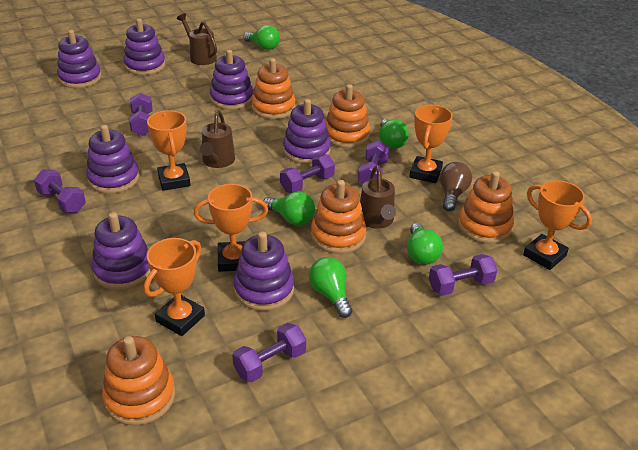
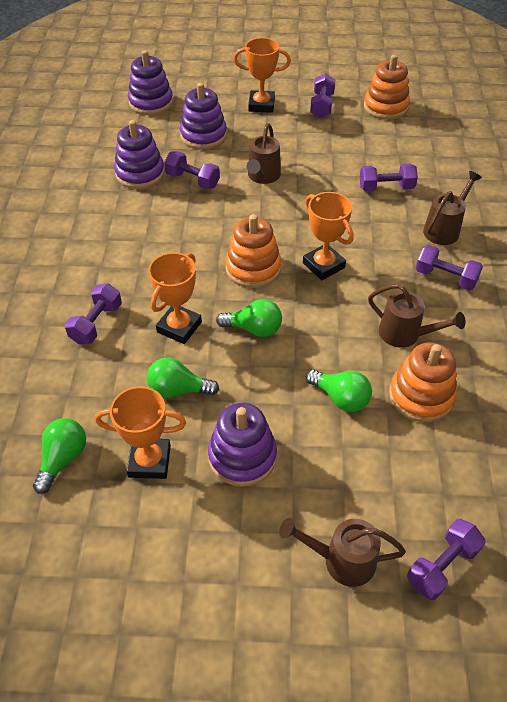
brown light bulb: [440,162,472,211] = 1 -> none = 0
brown watering can: [177,13,217,65] [200,110,235,168] [360,165,396,229] = 3 -> [247,123,281,184] [279,518,406,587] [368,284,466,348] [423,171,482,245] = 4
green light bulb: [243,25,280,50] [263,192,315,225] [309,257,352,318] [379,119,409,149] [407,223,443,265] = 5 -> [33,418,86,494] [147,357,219,398] [216,299,282,337] [306,369,372,412] = 4
orange stacking toy: [102,336,175,426] [251,58,296,119] [311,180,366,254] [326,84,370,148] [458,171,514,243] = 5 -> [225,214,281,288] [364,55,410,120] [389,343,457,422] = 3
orange trophy: [144,238,205,336] [147,110,191,191] [194,184,268,272] [409,105,453,183] [523,180,592,270] = 5 -> [95,386,186,479] [148,252,202,344] [233,38,291,113] [303,192,354,280] = 4
purple stacking toy: [57,30,101,88] [86,125,139,194] [92,212,151,290] [123,18,166,75] [210,50,253,110] [234,232,294,311] [283,99,331,164] = 7 -> [114,120,165,189] [128,50,173,115] [180,83,227,150] [208,403,277,487] = 4

